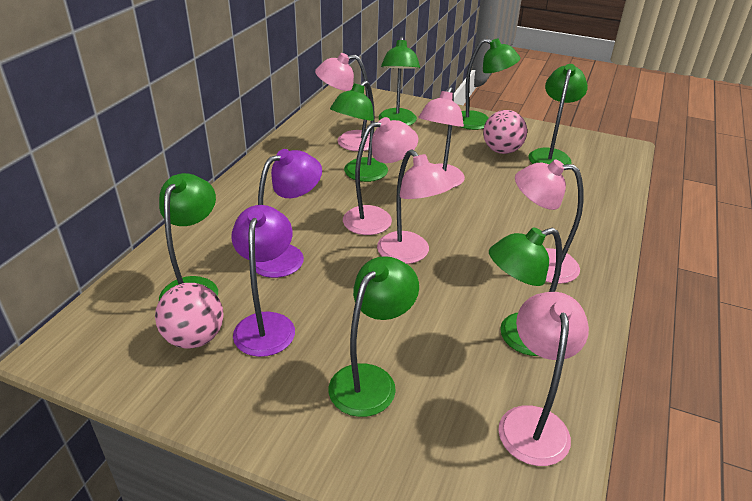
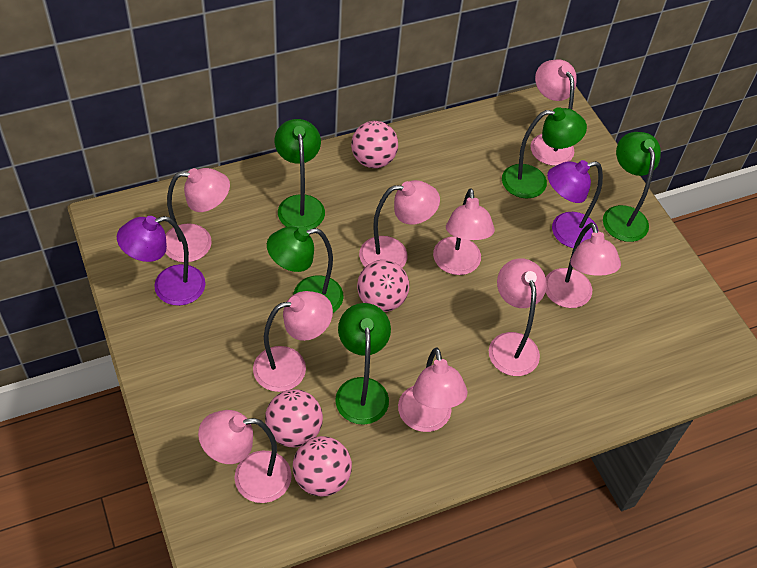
green lamp: [159,173,218,300] [329,256,419,417] [330,80,388,182] [379,36,420,126] [459,38,520,130] [489,227,562,356] [529,64,588,165] = 7 -> [267,226,344,313] [275,119,325,230] [335,303,391,425] [502,107,587,199] [603,132,661,242] = 5
pink ball: [155,283,224,349] [483,110,527,154] = 2 -> [265,389,323,448] [293,436,352,497] [351,121,398,168] [357,260,409,312] = 4
pink lamp: [315,53,370,151] [343,117,418,235] [377,149,454,264] [418,87,465,188] [498,292,589,466] [515,160,584,284] = 6 -> [165,168,230,262] [198,410,292,503] [253,291,333,392] [359,180,440,268] [398,347,468,432] [433,188,495,275] [489,258,547,376] [530,59,577,166] [546,223,621,308] = 9

